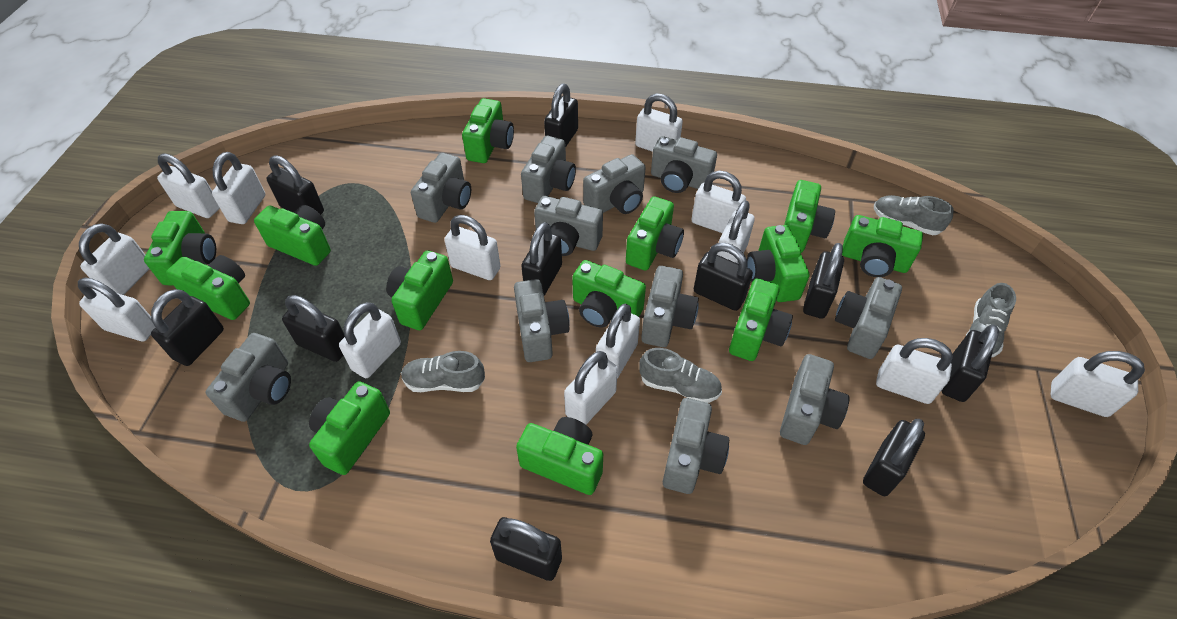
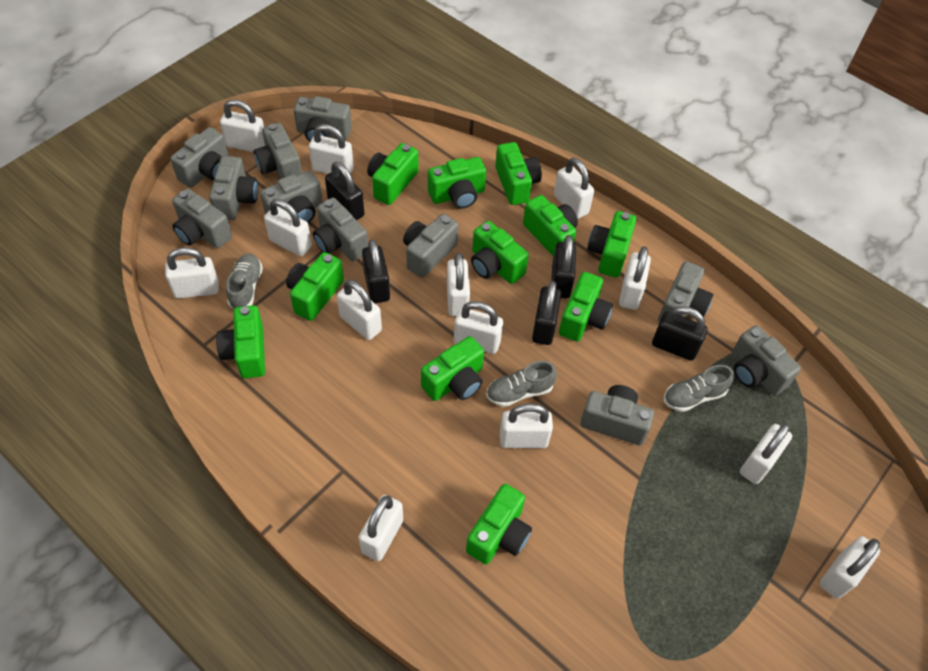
black padlock: [151,289,224,366] [266,155,324,215] [282,295,345,362] [490,517,562,581] [521,222,562,296] [544,84,578,148] [694,243,753,311] [803,243,844,319] [863,419,925,496] [942,325,999,402] = 10 -> [325,162,364,220] [362,239,390,303] [532,281,561,345] [551,235,576,298] [652,306,707,361] = 5
green camera: [144,211,216,285] [166,255,250,320] [254,205,331,266] [309,382,390,475] [386,250,453,330] [462,98,514,163] [516,417,603,495] [572,260,646,328] [626,196,684,271] [729,278,793,361] [747,225,810,302] [784,180,835,253] [842,215,923,277] = 13 -> [216,305,265,378] [286,252,344,321] [367,143,418,205] [421,336,484,401] [428,157,486,209] [466,484,532,564] [471,221,529,284] [495,142,542,205] [523,195,578,257] [559,272,613,341] [587,211,636,278] = 11
grey shoe: [401,351,485,392] [639,348,722,403] [874,195,954,235] [966,283,1016,358] = 4 -> [226,253,263,309] [486,361,557,407] [664,365,734,412] = 3

